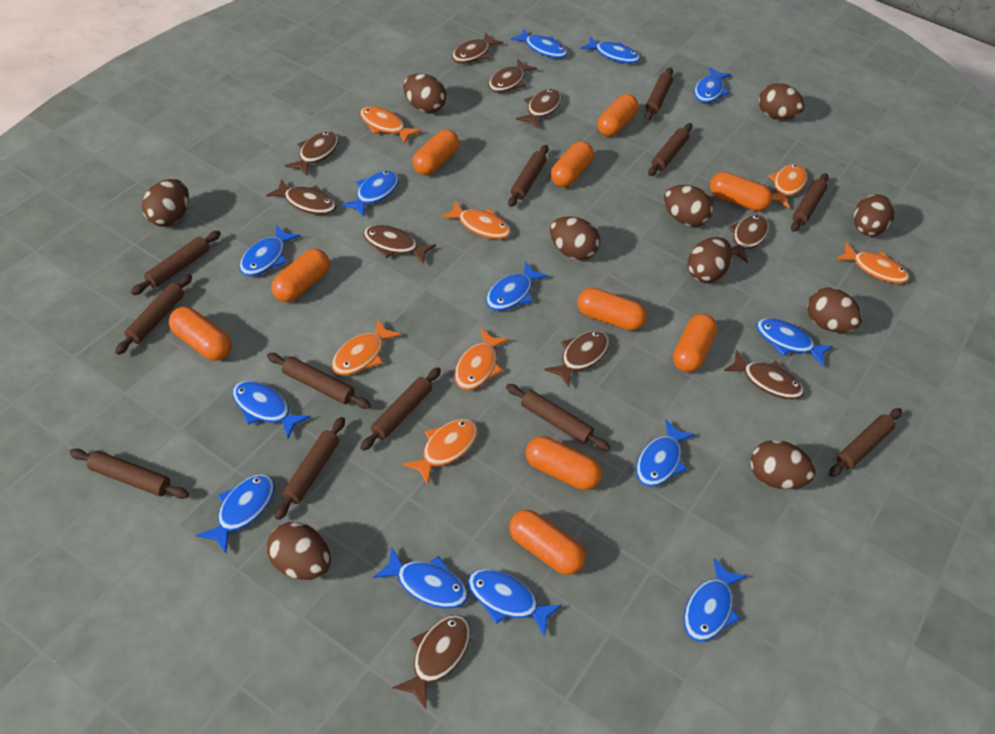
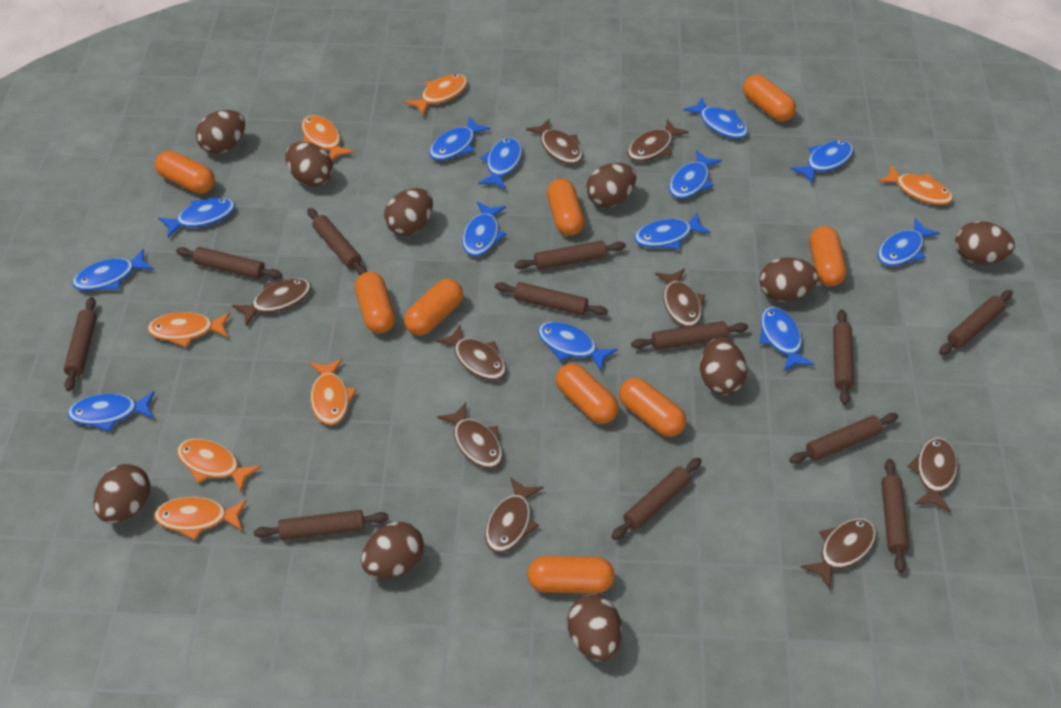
brown fish: [266,179,337,215] [285,131,339,176] [363,225,436,264] [392,615,471,709] [452,32,503,63] [488,59,537,93] [516,89,562,129] [544,330,610,387] [724,350,804,400] [727,214,769,264] = 10 -> [232,278,311,326] [436,325,506,380] [437,403,503,469] [485,477,543,553] [526,118,583,165] [627,119,689,162] [655,268,705,327] [801,518,877,589] [908,438,958,512] = 9
orange capsule: [169,307,231,361] [271,249,330,302] [412,130,459,175] [509,510,586,575] [526,436,602,490] [551,141,594,187] [577,288,647,331] [597,94,638,136] [673,314,717,372] [710,172,772,211] = 10 -> [155,151,215,194] [355,272,395,333] [404,279,463,336] [527,556,615,593] [547,179,585,236] [556,363,619,424] [619,378,686,437] [743,74,796,122] [810,226,847,286] = 9

